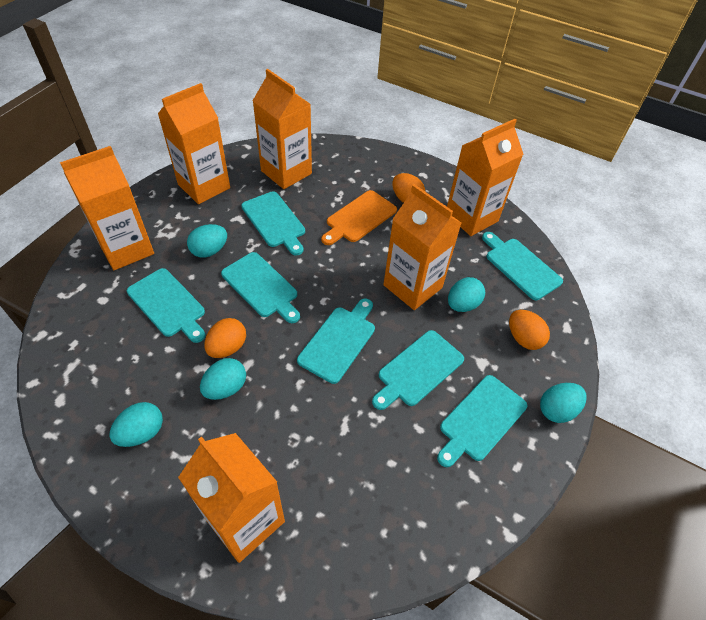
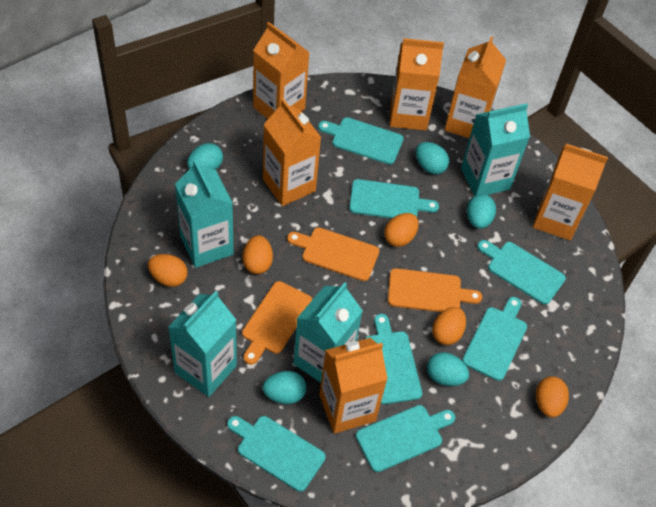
orange cutting board: [321,190,397,245] = 1 -> [242,281,312,365] [287,227,379,281] [388,268,482,312] = 3
orange egg: [204,318,246,358] [392,173,425,203] [509,310,550,350] = 3 -> [148,254,188,287] [243,235,273,274] [384,213,419,247] [432,307,466,345] [536,376,569,418] = 5
turquoise carton: none = 0 -> [168,291,237,397] [175,160,234,268] [293,282,363,383] [461,103,530,196] = 4

